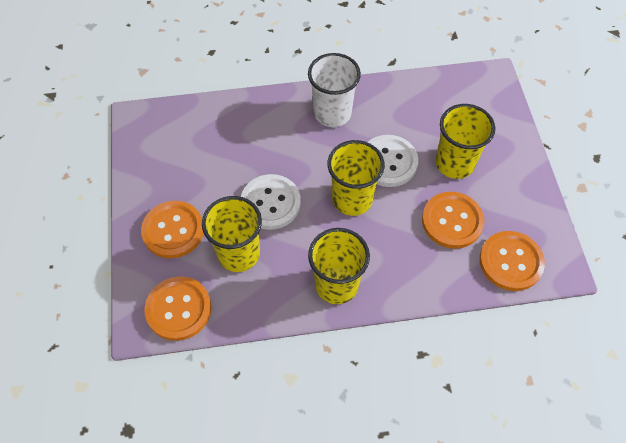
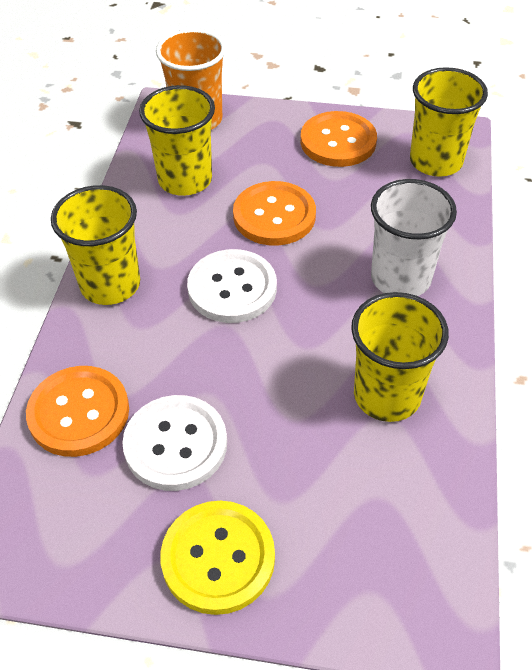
orange button: [141,201,204,258] [144,276,211,341] [422,192,484,249] [479,231,545,291] = 4 -> [26,366,129,457] [233,181,316,246] [301,111,377,167] = 3
orange cup: none = 0 -> [156,29,226,130] = 1
yellow button: none = 0 -> [160,501,275,615] = 1

